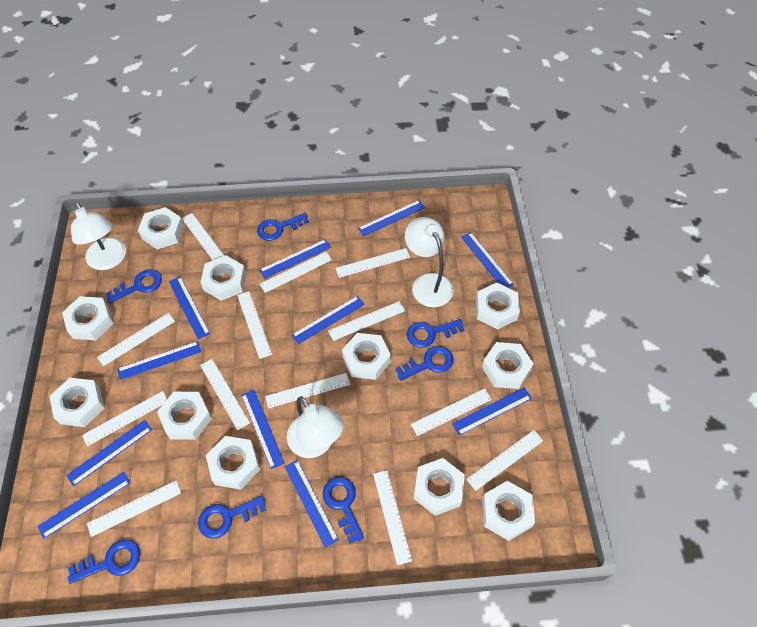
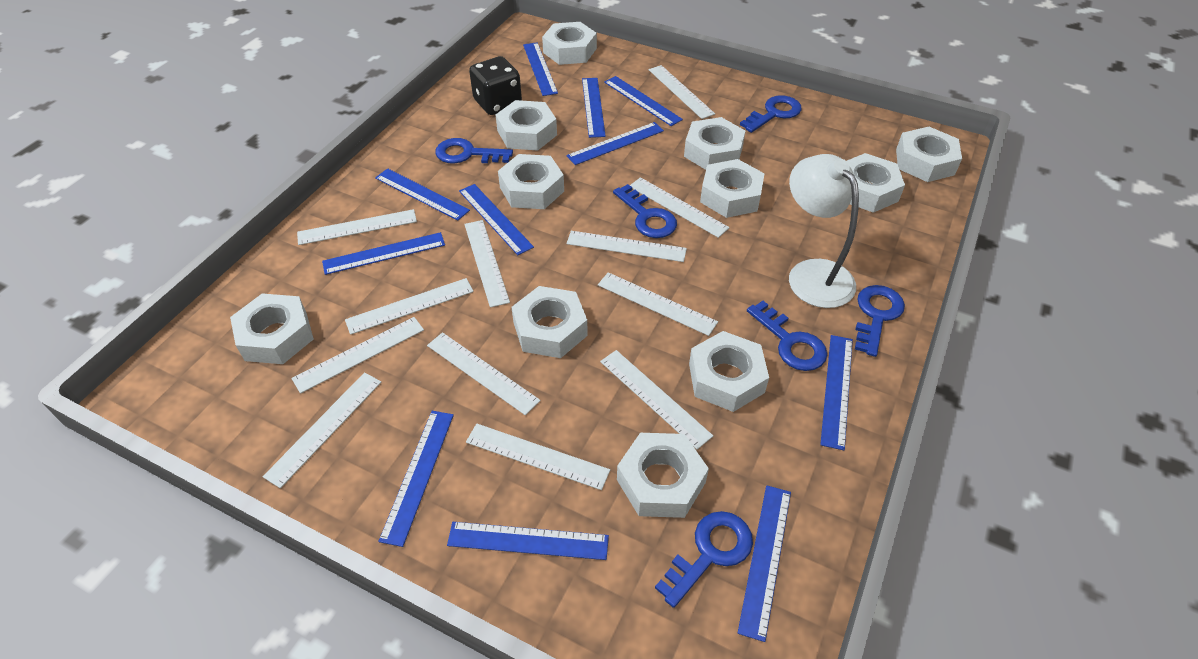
black dice: none = 0 -> [469,56,522,115] = 1
blue key: [68,539,140,584] [106,269,162,303] [198,496,266,539] [257,213,309,241] [322,477,364,544] [395,346,453,381] [407,319,464,348] = 7 -> [435,138,513,164] [613,184,677,238] [655,511,753,608] [740,95,802,133] [747,301,827,371] [855,285,905,357] = 6
white lamp: [71,202,126,270] [287,396,344,458] [405,217,454,307] = 3 -> [789,154,859,308] = 1
white ruler: [82,391,167,446] [87,480,181,537] [97,313,175,366] [182,213,224,260] [200,359,250,430] [237,291,272,359] [260,252,332,293] [265,373,350,408] [328,301,405,341] [335,248,410,278] [373,470,412,565] [411,389,492,436] [466,430,544,491] = 13 -> [263,372,381,488] [291,317,424,393] [297,209,417,245] [345,278,474,335] [427,332,541,415] [464,220,510,308] [466,424,610,490] [567,231,687,262] [598,272,718,336] [600,350,713,450] [630,177,730,238] [649,65,715,119] = 12

